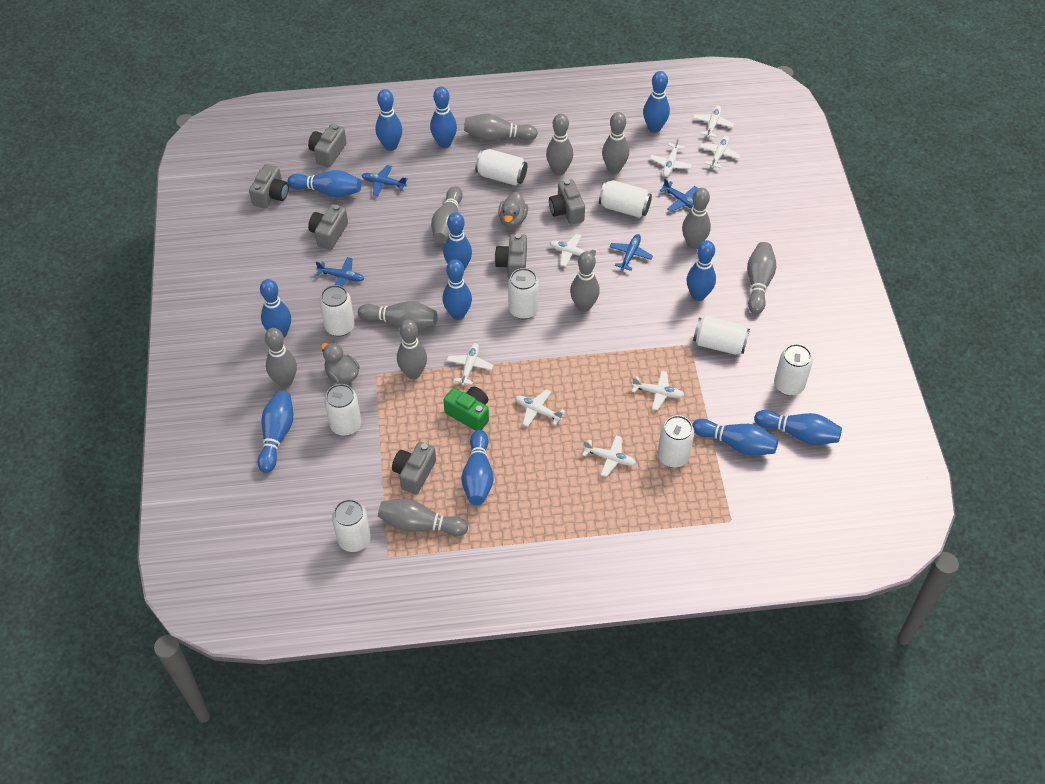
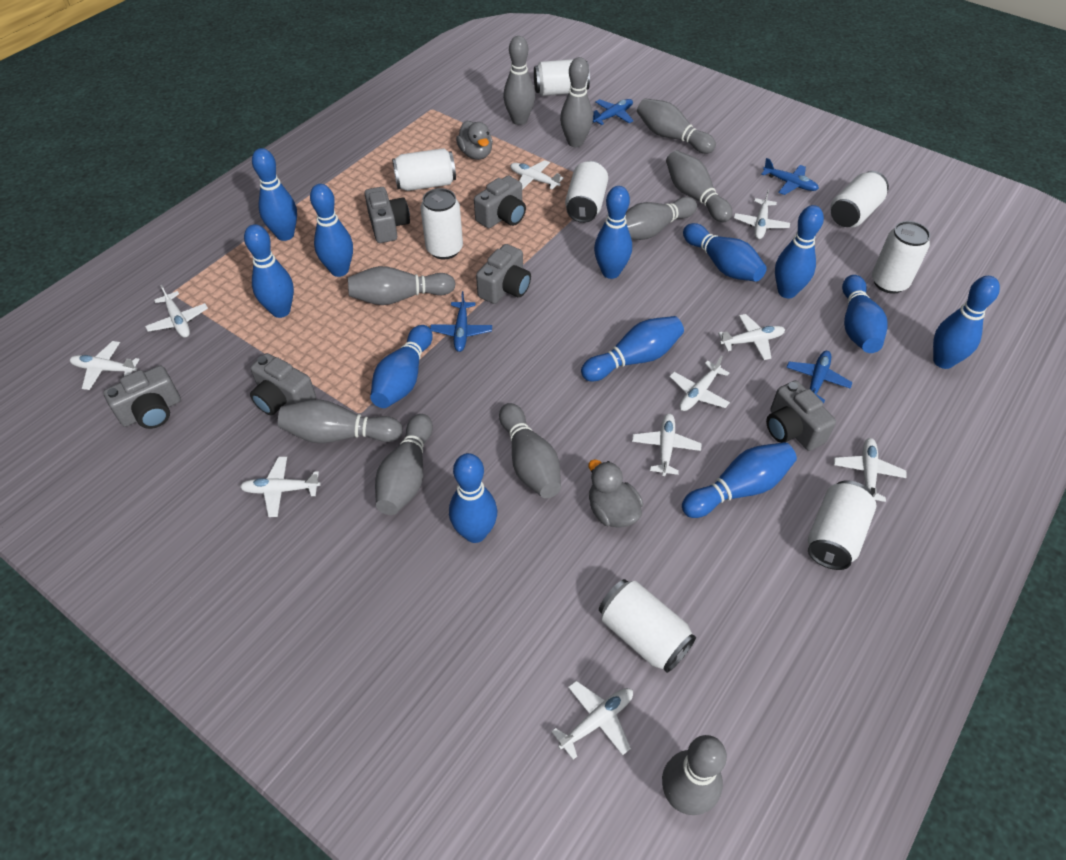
green camera: [444,387,489,431] = 1 -> none = 0
grey bowling pin: [265,328,297,387] [358,301,438,330] [378,499,468,536] [397,320,427,379] [431,186,463,243] [464,114,538,141] [546,114,573,175] [570,251,600,312] [602,112,629,174] [682,188,711,249] [747,242,776,314] = 11 -> [278,399,403,443] [348,266,456,305] [375,414,433,515] [499,403,561,498] [503,36,535,125] [560,57,593,147] [625,197,697,240] [637,98,716,154] [662,735,727,815] [666,150,733,223] = 10
white can: [319,285,355,336] [324,384,361,436] [332,499,371,552] [475,149,527,186] [508,268,539,319] [599,180,652,218] [658,415,694,467] [693,316,750,355] [774,344,813,396] = 9 -> [392,148,456,191] [420,188,463,259] [534,59,590,96] [565,161,608,223] [599,579,696,673] [808,480,877,570] [830,171,889,228] [872,221,930,294] = 8
white plane: [447,343,493,385] [515,389,565,427] [550,234,597,267] [583,436,636,477] [632,371,684,410] [650,137,692,177] [693,106,734,138] [700,136,741,169] = 8 -> [70,341,140,390] [145,285,208,338] [240,456,321,517] [510,160,564,190] [551,681,633,760] [632,413,702,476] [669,356,730,411] [718,314,785,360] [734,190,790,239] [834,438,907,502] = 10

